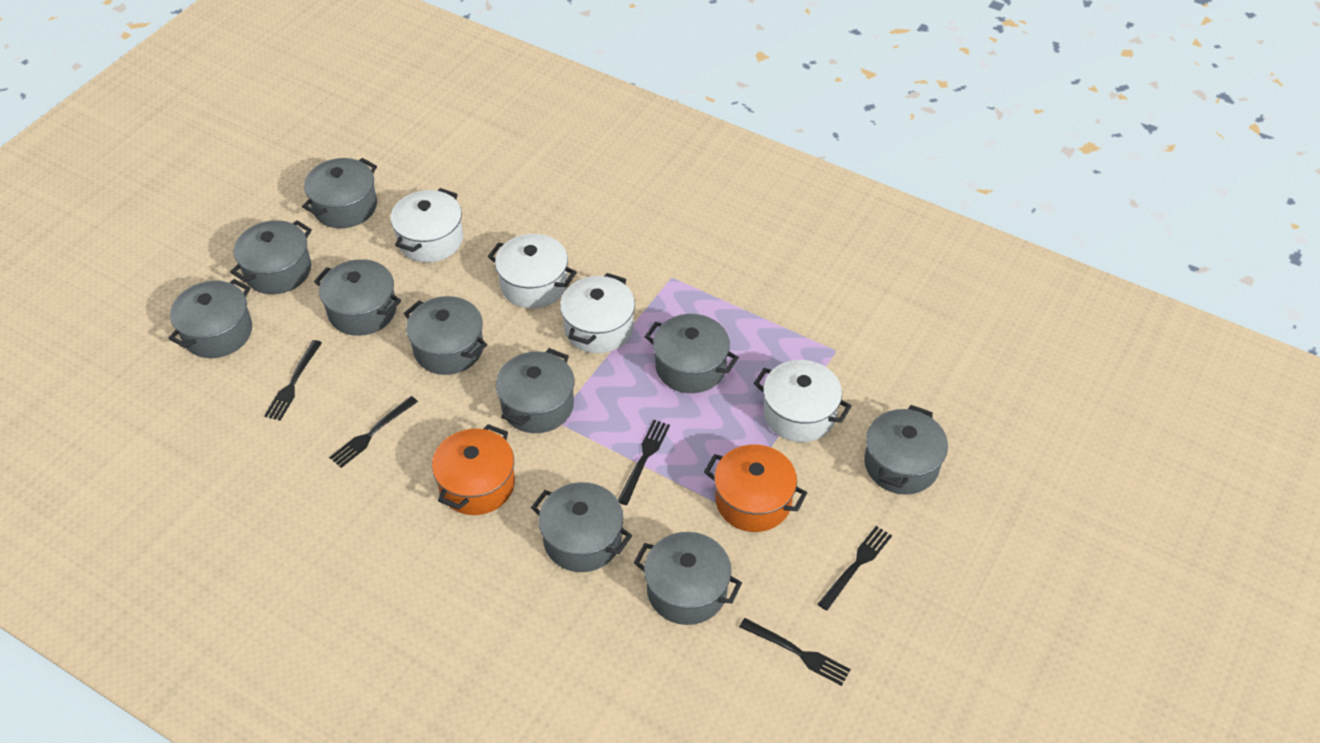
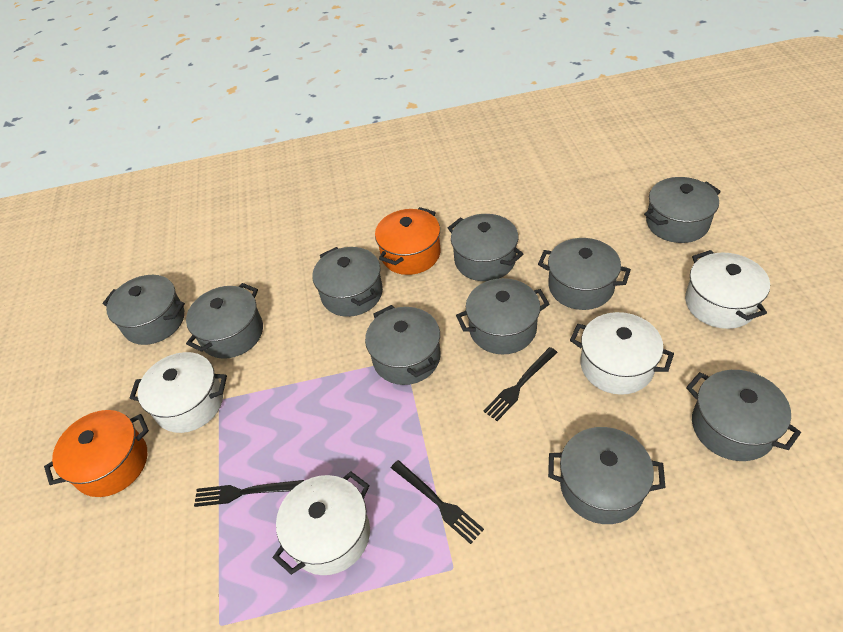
black fork: [264,340,322,421] [329,396,418,468] [618,420,670,505] [739,618,851,686] [818,526,892,611] = 5 -> [194,480,304,507] [391,460,484,544] [483,347,558,421] = 3

